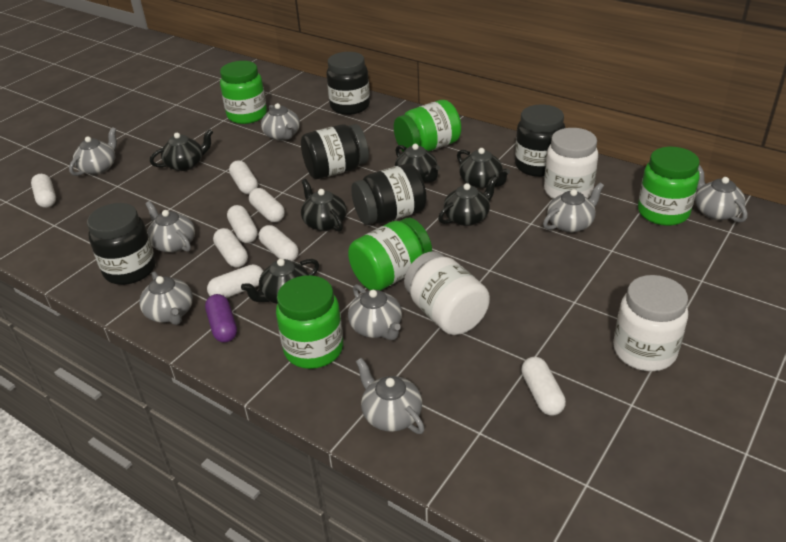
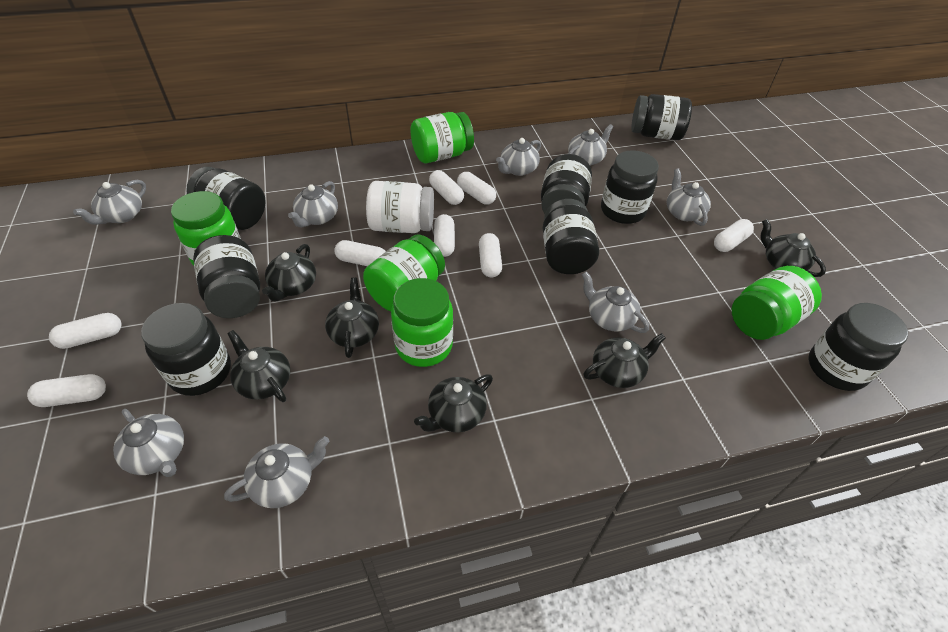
black jar: [87,203,156,285] [301,124,369,179] [326,52,370,115] [351,164,427,225] [515,105,565,177] = 5 -> [141,303,231,396] [186,167,265,230] [193,235,260,318] [541,154,592,214] [543,199,599,274] [601,150,659,224] [631,94,692,140] [809,303,908,391] = 8
purple capsule: [205,294,237,343] = 1 -> none = 0
white jar: [404,251,490,335] [544,128,598,199] [613,275,688,371] = 3 -> [366,181,434,233] = 1

